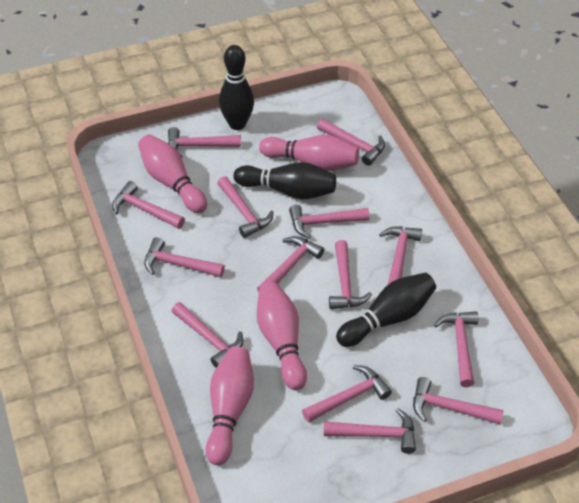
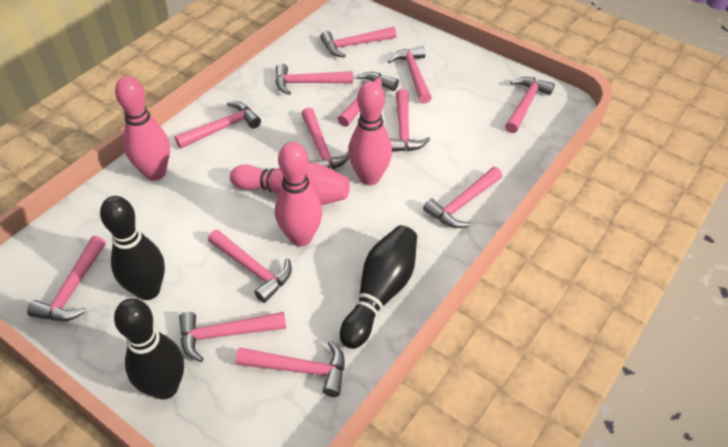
pink hammer: [112,181,185,229] [144,237,225,277] [168,127,241,158] [172,302,243,368] [217,176,274,238] [257,236,324,292] [289,205,369,239] [302,365,392,423] [317,119,385,166] [324,408,416,454] [329,240,372,309] [379,226,422,284] [413,377,504,424] [434,311,478,387] = 14 -> [27,236,106,321] [175,101,261,149] [179,312,286,362] [208,229,292,303] [236,340,345,397] [275,63,353,95] [301,108,349,170] [320,27,397,58] [338,72,399,127] [388,46,432,104] [390,89,430,152] [423,167,502,228] [505,77,555,133] = 13

